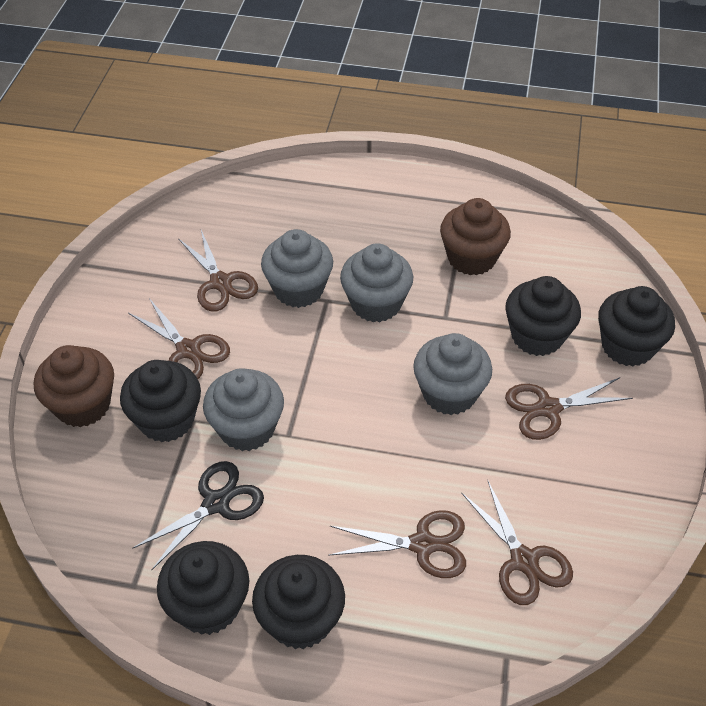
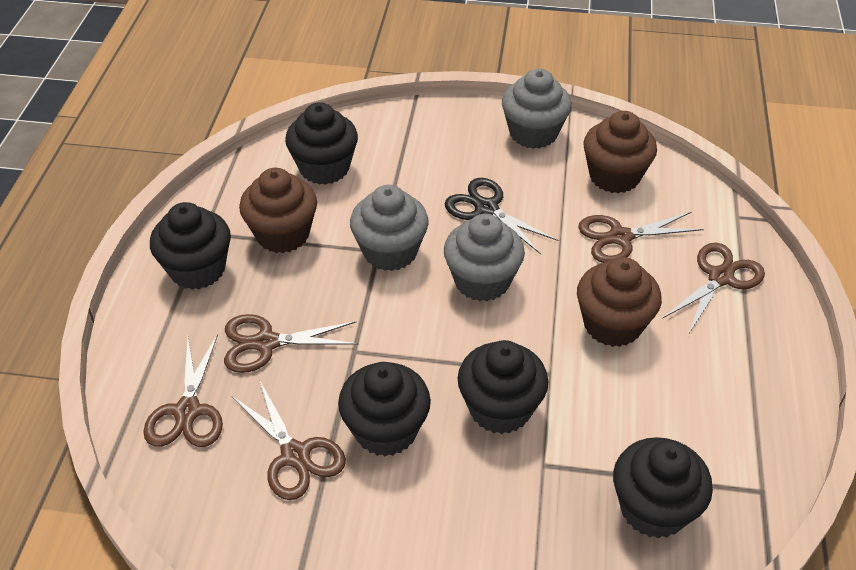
brown cupcake: [34,345,114,428] [440,198,511,275] = 2 -> [239,168,317,253] [577,257,662,347] [583,111,657,193] = 3
grey cupcake: [203,368,284,451] [261,229,333,308] [340,243,413,322] [413,333,492,415] = 4 -> [350,185,429,271] [444,214,525,301] [502,68,572,149] = 3

